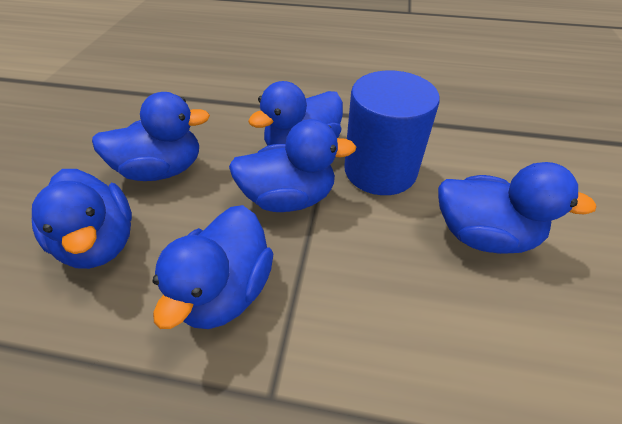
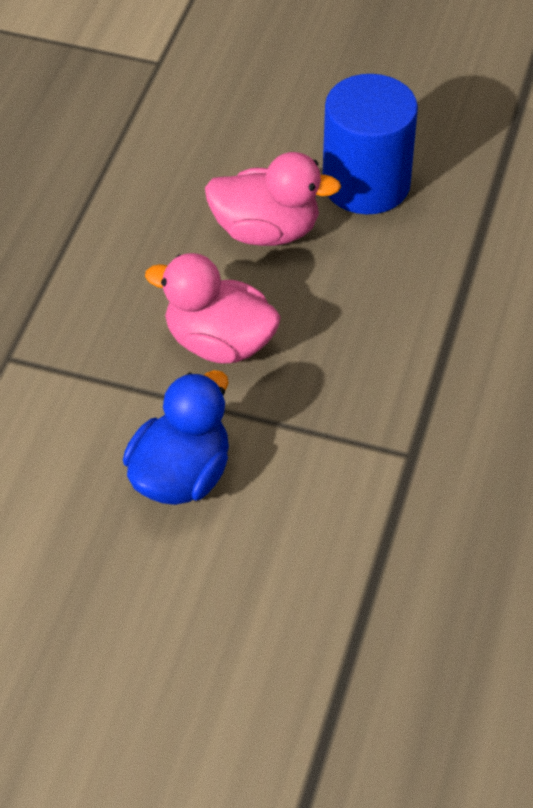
blue duck: [32,169,132,269] [92,92,210,181] [152,205,274,329] [229,119,356,212] [248,81,343,146] [438,162,597,254] = 6 -> [123,370,229,505] = 1
pink duck: none = 0 -> [145,253,281,364] [205,152,341,246] = 2

